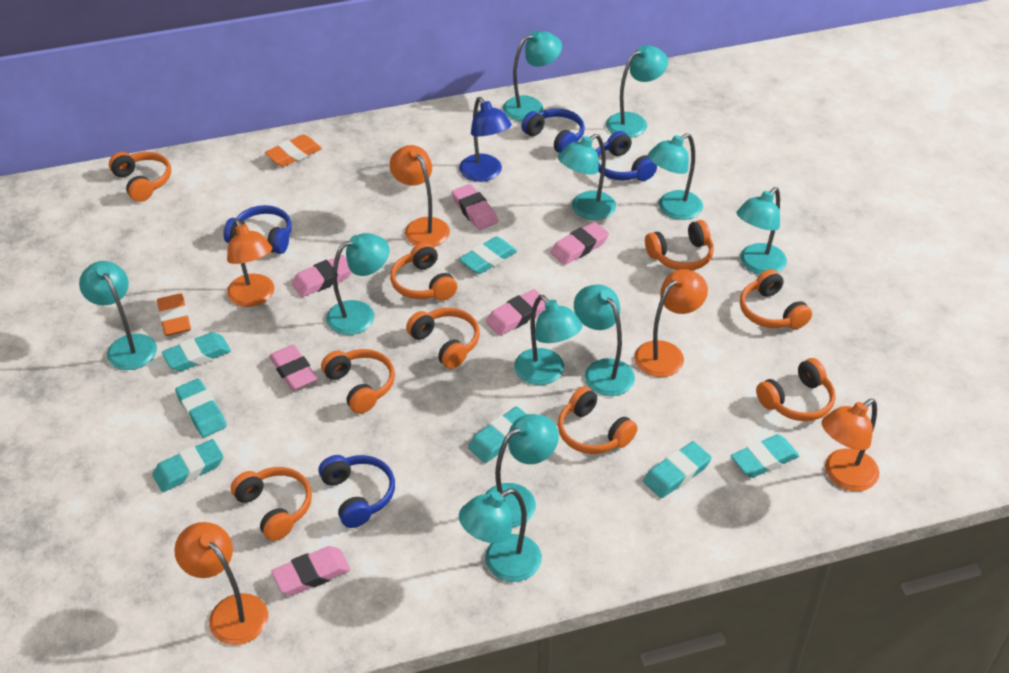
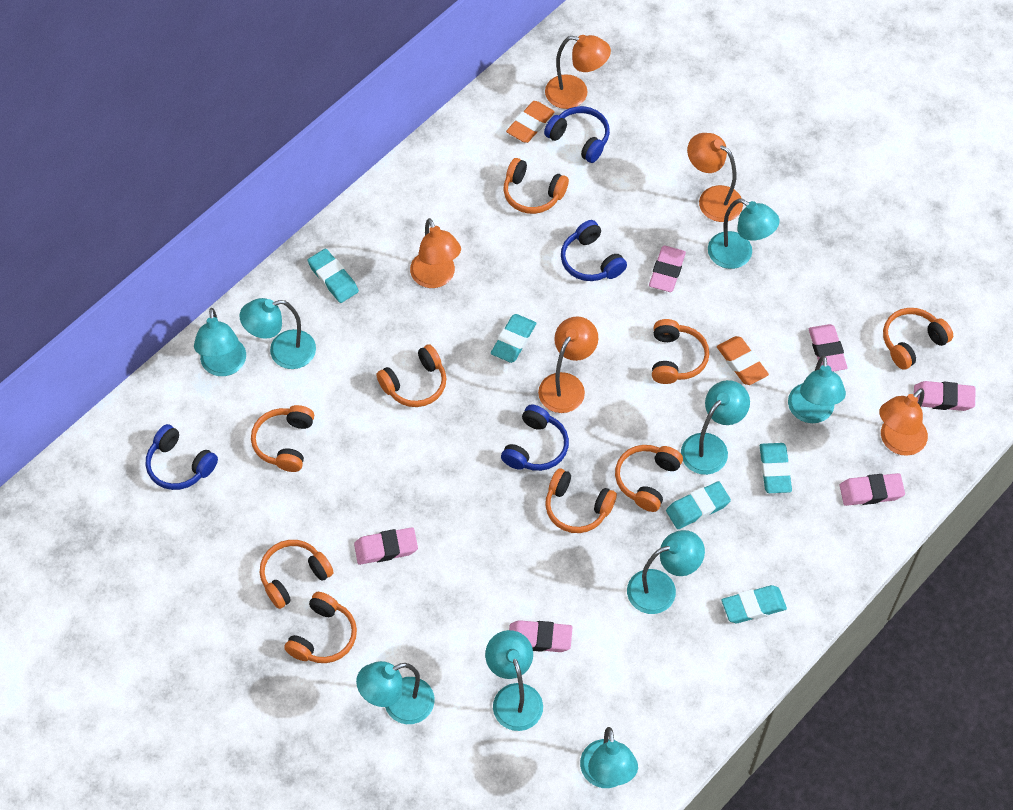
blue lamp: [459,97,512,182] = 1 -> none = 0
turquoise eraser: [153,439,223,492] [162,332,231,371] [175,378,227,437] [459,236,517,274] [468,406,527,463] [643,441,712,498] [731,434,799,478] = 7 -> [308,249,359,303] [491,314,536,363] [666,481,731,529] [722,585,787,623] [760,443,792,493] = 5
turquoise lamp: [79,261,157,370] [326,233,389,335] [459,489,542,582] [485,414,559,528] [503,31,562,121] [514,295,583,385] [558,134,616,220] [574,285,635,396] [606,45,668,138] [648,133,703,220] [736,187,787,274] = 11 -> [194,308,246,376] [239,298,316,369] [356,661,435,724] [485,630,543,731] [580,727,638,788] [627,530,705,614] [681,380,750,475] [708,199,779,269] [788,356,846,423] = 9

